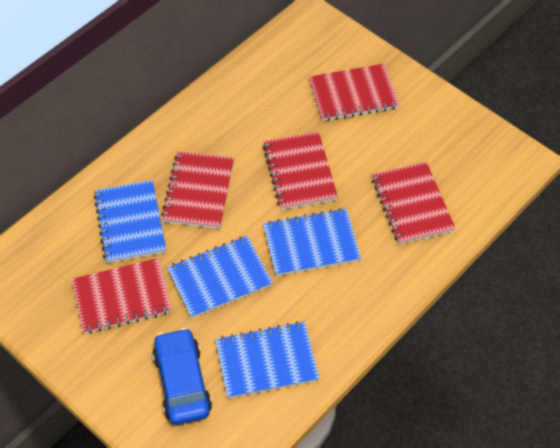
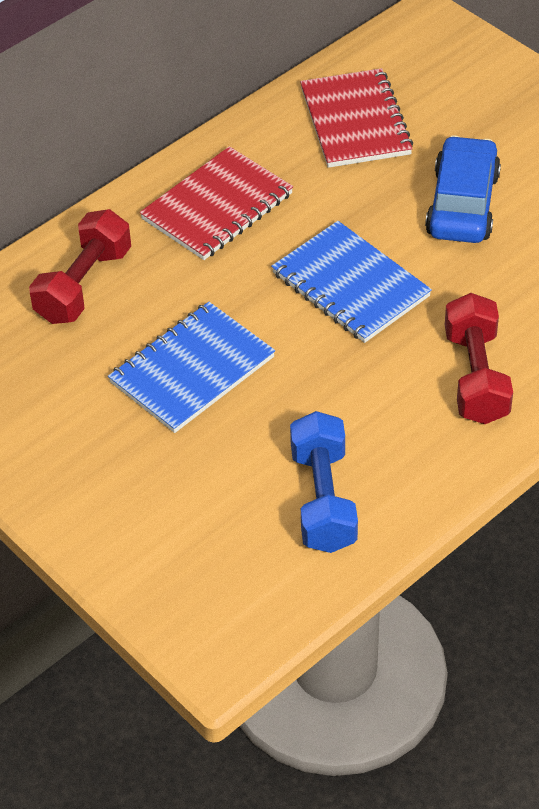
blue dumbbell: none = 0 -> [290,411,358,553] = 1
blue notebook: [94,180,166,263] [167,236,273,318] [215,321,319,399] [263,208,361,276] = 4 -> [108,302,275,433] [271,221,432,343] = 2
red dumbbell: none = 0 -> [29,209,131,324] [445,293,513,424] = 2
red notebook: [72,258,172,334] [161,151,234,229] [263,132,338,210] [309,64,400,121] [372,162,456,245] = 5 -> [140,146,293,260] [300,68,413,168] = 2

